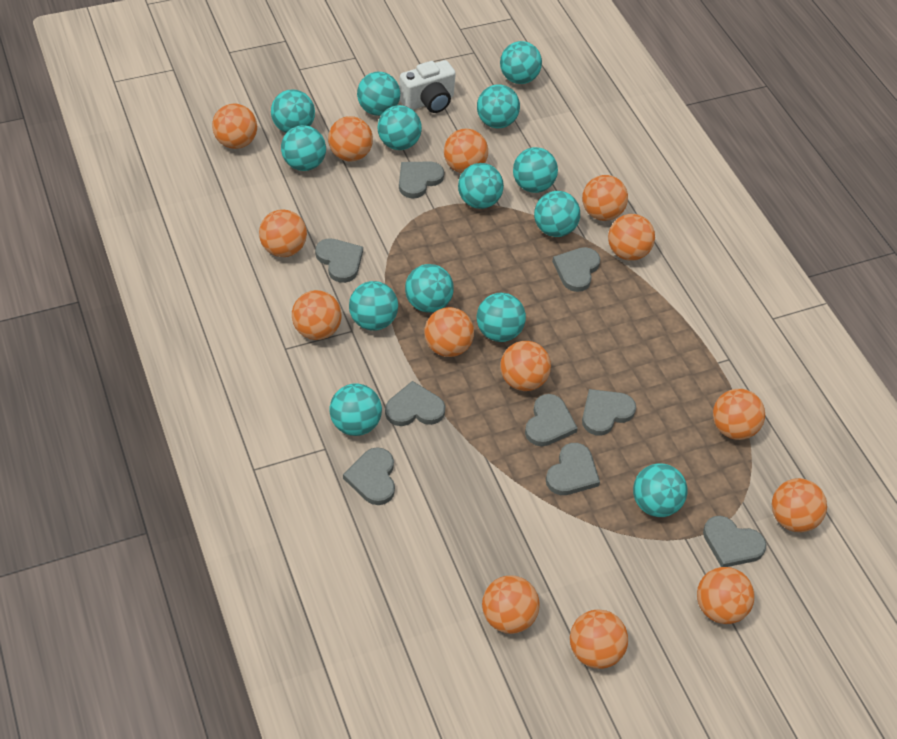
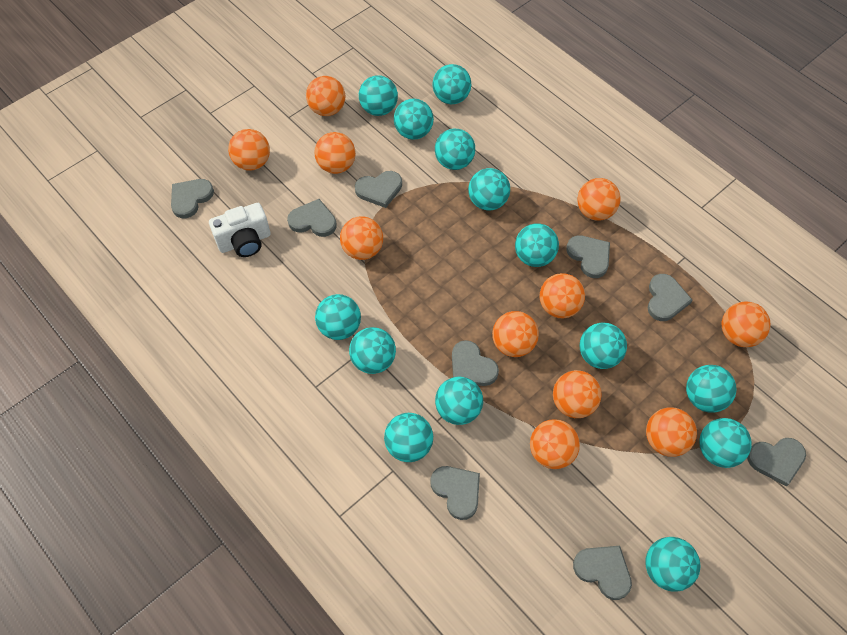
orange ball: [212,103,257,149] [259,209,307,257] [292,290,342,340] [328,116,373,161] [424,307,474,357] [444,129,488,173] [482,575,540,634] [500,341,551,391] [570,610,628,669] [582,175,628,221] [608,214,655,261] [697,567,755,624] [713,389,765,440] [772,478,827,532] = 14 -> [228,129,270,171] [306,76,345,116] [314,132,356,174] [340,216,383,260] [492,311,539,357] [530,419,580,469] [540,273,585,318] [553,370,602,418] [577,178,620,221] [646,407,697,457] [722,301,770,347] = 11

